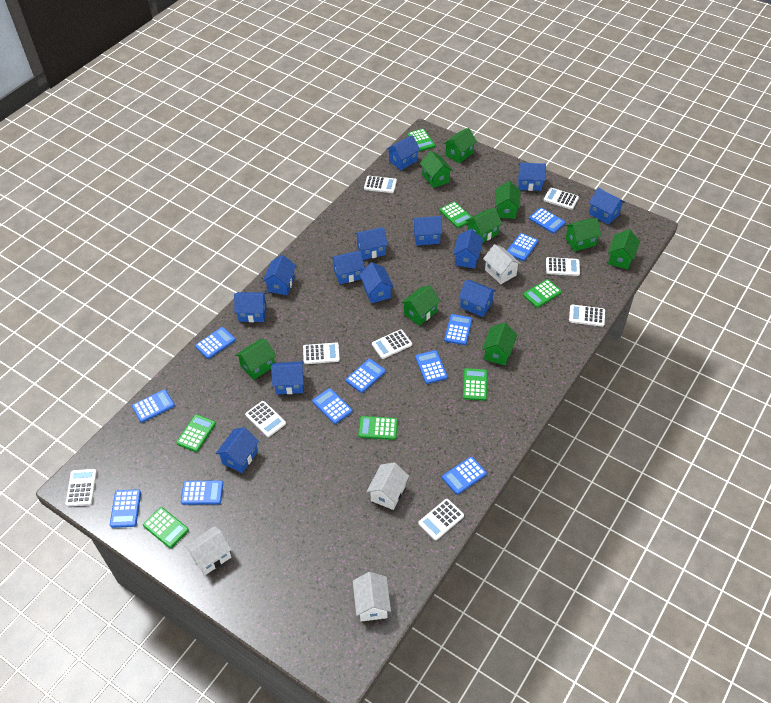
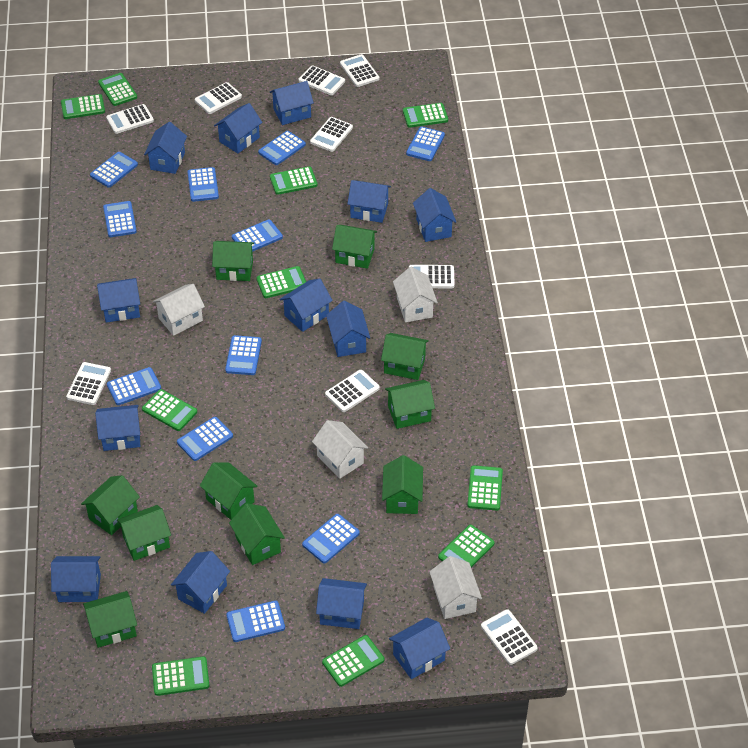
green calculator: [143,507,189,548] [176,414,216,452] [358,416,398,440] [407,129,435,152] [440,202,471,228] [463,368,487,401] [523,279,562,308] = 7 -> [61,94,105,119] [98,73,137,106] [142,389,197,431] [152,656,209,696] [256,266,306,298] [270,166,317,195] [322,635,384,687] [403,103,448,128] [438,525,495,568] [467,465,503,510] = 10
green house: [235,339,276,380] [401,286,440,326] [420,151,453,188] [443,128,477,164] [466,208,502,242] [482,322,518,366] [495,181,520,219] [565,218,601,252] [608,229,640,270] = 9 -> [81,475,140,535] [83,591,137,648] [117,505,171,561] [200,462,258,520] [212,241,254,281] [229,503,285,565] [332,225,377,269] [381,333,429,380] [382,455,423,514] [385,380,435,429] = 10

